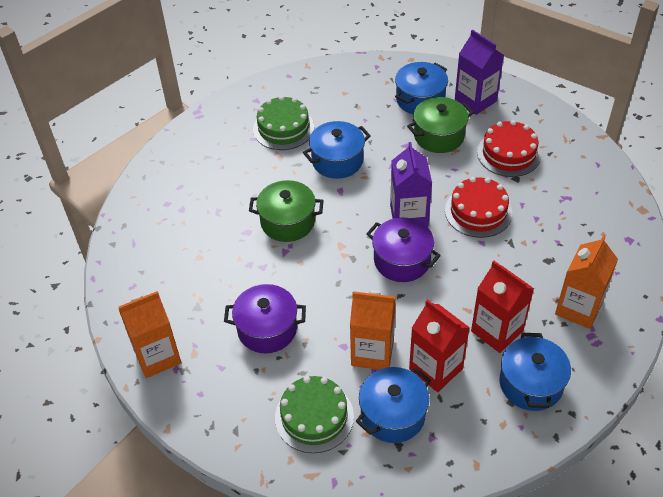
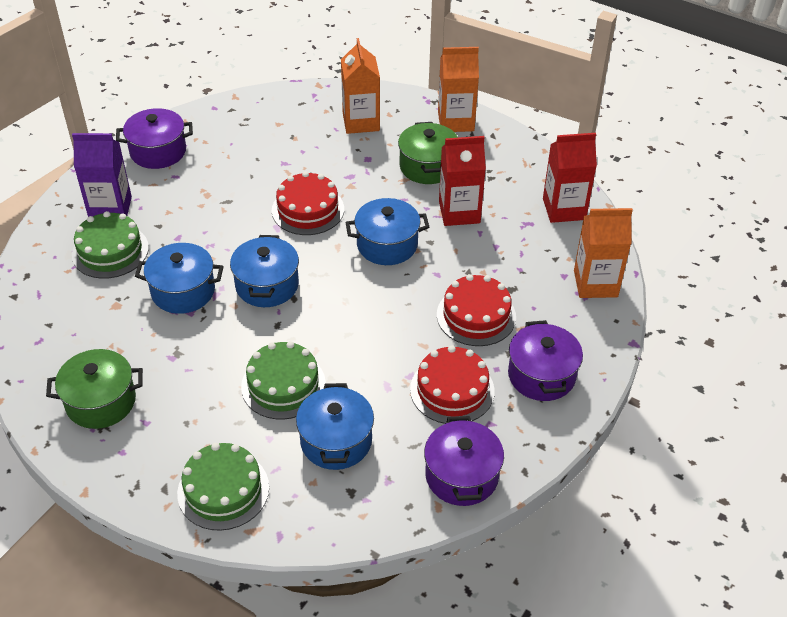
green cake: [253,96,314,150] [275,376,354,453] = 2 -> [72,211,149,279] [177,443,269,531] [241,341,326,419] = 3
purple carton: [390,142,432,227] [455,29,504,115] = 2 -> [72,133,132,217] = 1
purple pot: [224,284,306,353] [366,217,441,282] = 2 -> [116,108,193,169] [424,416,504,506] [508,320,583,401] = 3
red cake: [445,177,512,238] [477,120,541,177] = 2 -> [272,171,344,235] [410,345,495,424] [437,274,516,346] = 3

